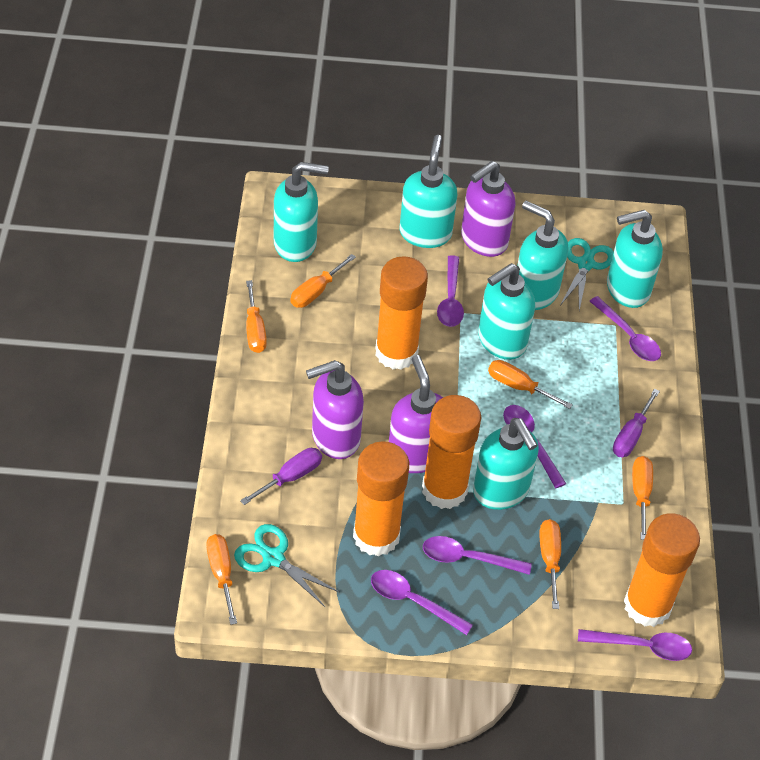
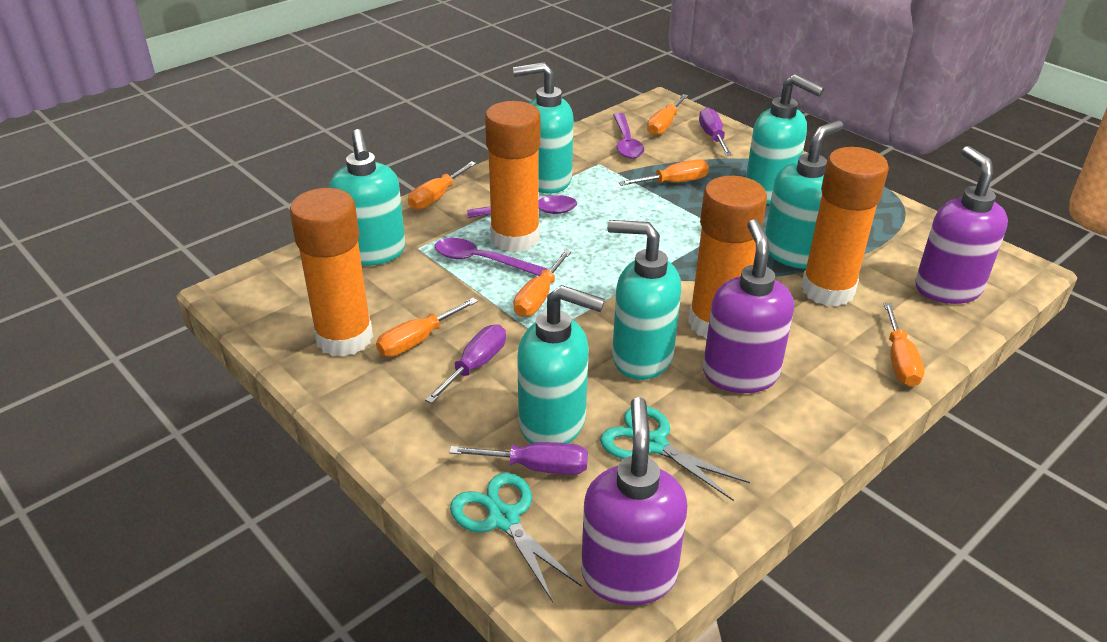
purple screwdriver: [240,448,322,505] [613,388,660,457] = 2 -> [425,325,506,404] [449,442,588,475] [699,107,732,156] = 3
purple spoon: [371,570,473,635] [423,536,532,575] [437,255,464,327] [503,405,566,488] [578,629,692,661] [589,296,661,361] = 6 -> [435,238,547,276] [467,195,577,218] [613,113,644,159] = 3

